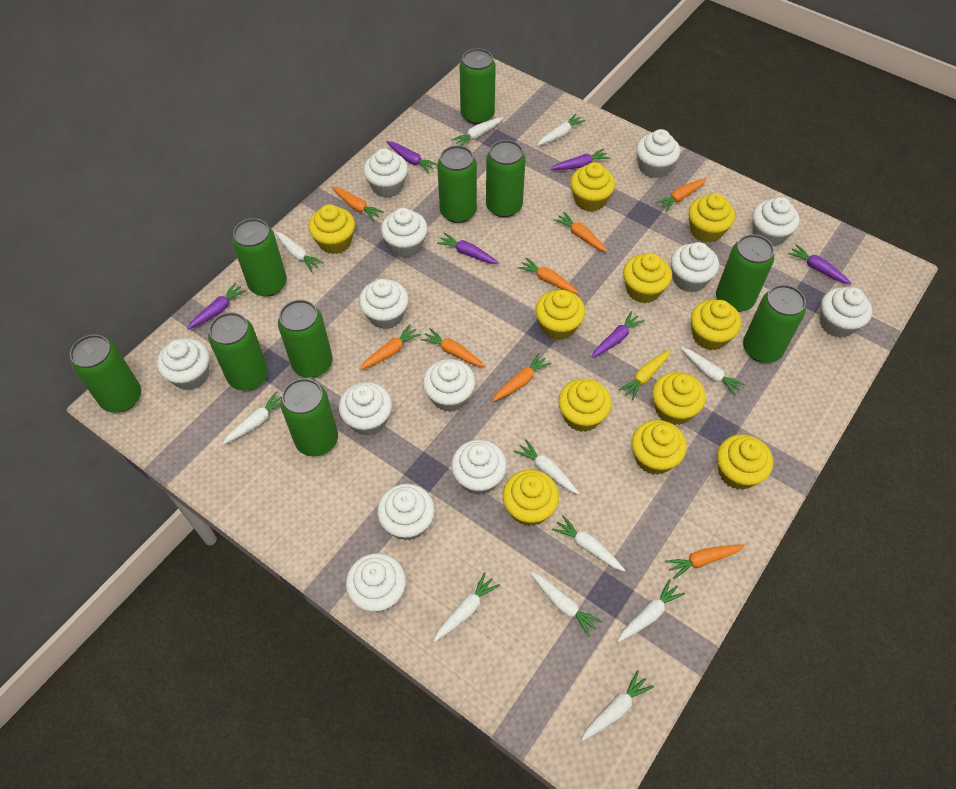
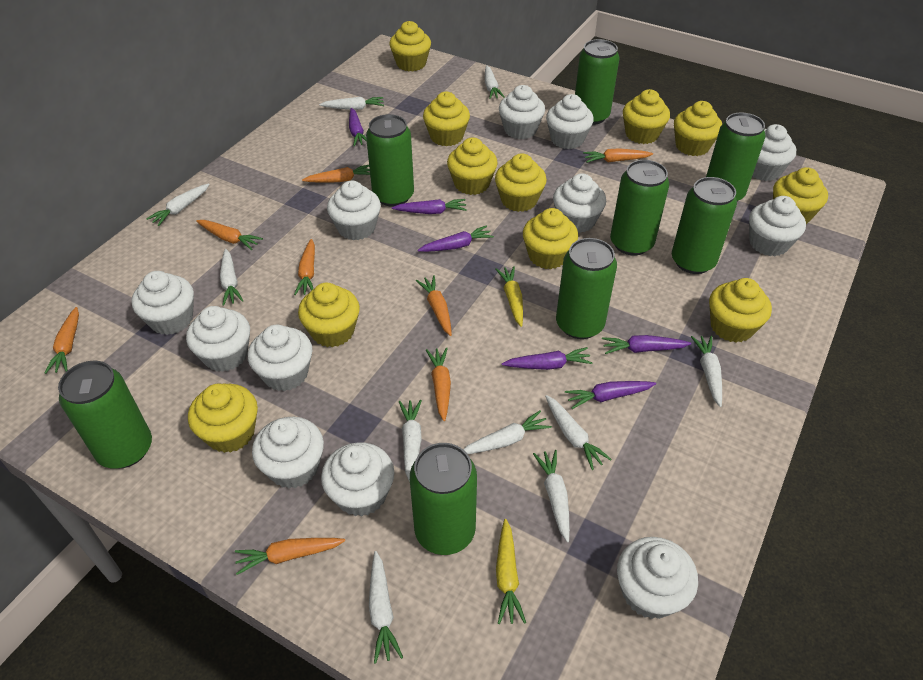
green can: [70,335,141,413] [208,312,268,390] [232,218,287,296] [278,300,333,378] [280,378,338,456] [437,145,477,223] [460,48,496,125] [486,140,525,217] [716,234,774,312] [743,285,806,363] = 10 -> [58,361,152,468] [366,114,414,207] [410,443,477,555] [556,238,617,339] [575,39,620,125] [610,160,669,255] [672,177,737,274] [706,113,766,201] = 8
white carrot: [222,391,282,445] [275,231,324,272] [434,572,500,641] [452,117,503,146] [514,439,579,494] [530,572,602,637] [537,113,586,146] [552,515,625,572] [581,670,654,741] [618,579,685,642] [681,347,745,396] = 11 -> [146,183,210,226] [220,249,243,306] [319,97,384,110] [369,551,403,664] [399,400,422,482] [463,410,552,454] [485,65,505,99] [533,450,570,542] [545,395,612,470] [691,336,722,407] = 10
white cupcake: [157,338,209,390] [339,382,392,436] [346,553,406,613] [359,279,409,329] [363,148,408,198] [377,484,435,541] [381,208,428,257] [423,359,475,412] [451,440,507,495] [636,129,680,178] [671,242,719,292] [752,197,800,247] [820,287,872,338] = 13 -> [131,271,194,335] [186,306,250,372] [248,325,312,391] [252,417,324,489] [321,442,394,517] [327,181,381,240] [499,85,545,139] [546,94,594,149] [553,173,606,233] [617,537,698,619] [749,196,806,256] [752,124,796,181] = 12
yellow carrot: [619,350,671,400] = 1 -> [495,266,523,327] [496,519,526,624] = 2

